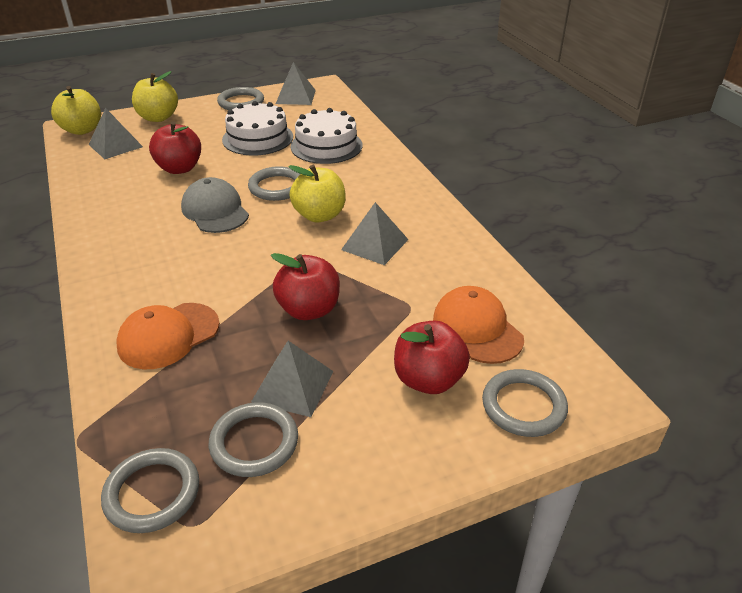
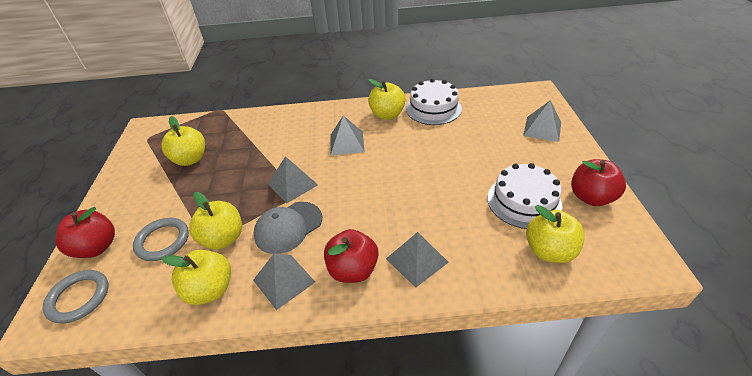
grey pyramid: [88,108,143,159] [251,341,334,417] [276,62,316,105] [341,202,409,265] = 4 -> [253,254,315,310] [268,157,318,203] [330,115,365,155] [386,232,449,288] [523,100,561,142] = 5
grey ring: [101,448,199,533] [209,402,298,477] [217,87,264,110] [248,166,300,201] [482,369,568,437] = 5 -> [42,270,109,324] [133,218,189,261] = 2
orange cap: [116,303,220,369] [433,286,524,364] = 2 -> none = 0
yellow apple: [51,86,101,135] [132,71,178,122] [289,165,346,222] = 3 -> [161,116,205,166] [162,250,231,305] [189,192,242,249] [368,79,406,120] [526,205,585,263] = 5

